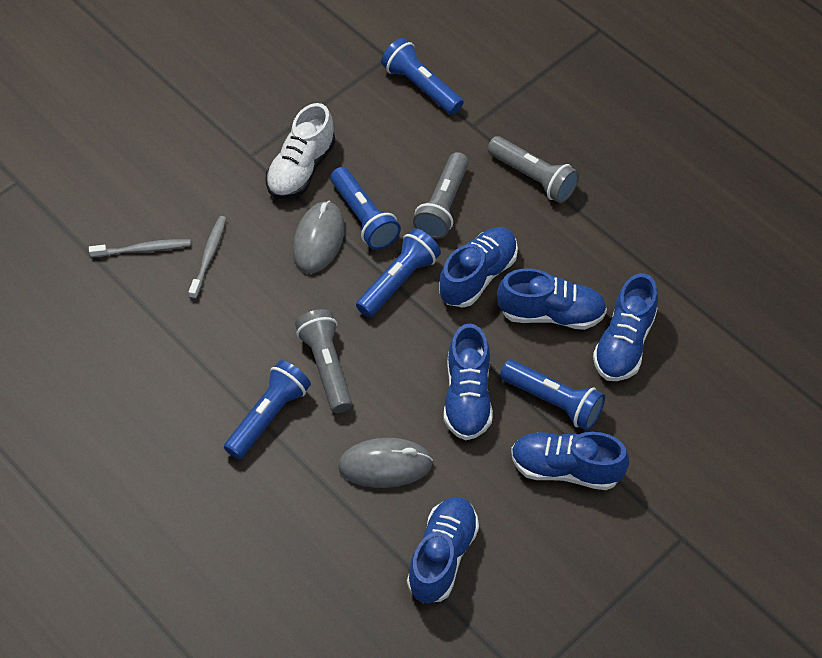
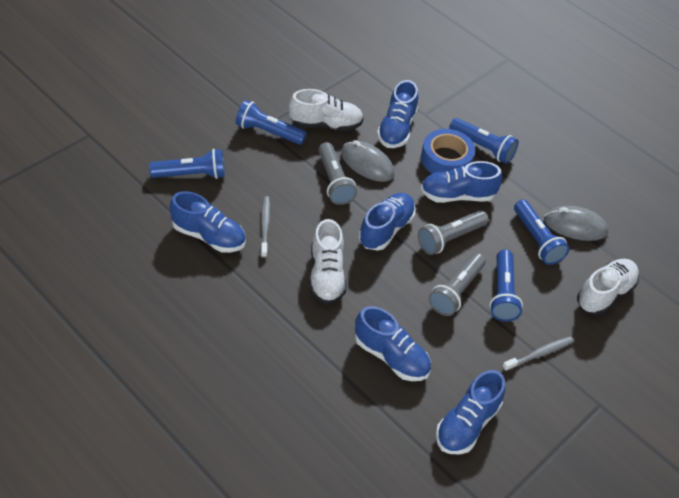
blue tape: none = 0 -> [421,129,475,174] = 1
white shoe: [265,103,335,199] = 1 -> [289,89,364,131] [309,219,346,305] [577,259,639,315] = 3

